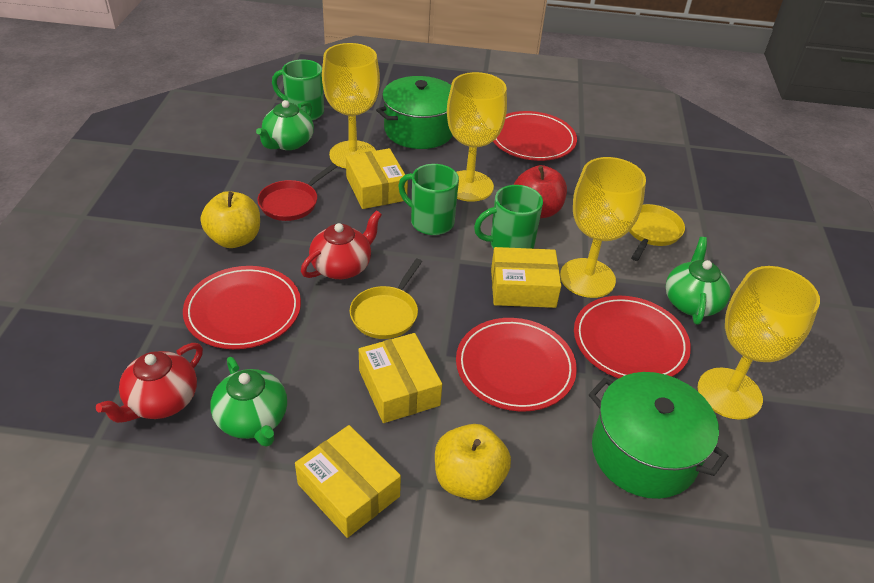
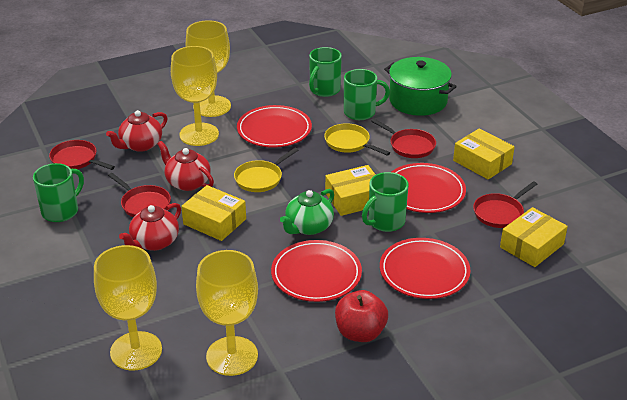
green mug: [272,59,324,121] [398,164,459,235] [474,185,543,249] = 3 -> [33,163,84,222] [309,47,342,97] [344,69,390,120] [362,172,409,232] = 4
green pot: [376,76,453,149] [589,372,728,499] = 2 -> [384,57,457,116] = 1
green teapot: [210,357,287,447] [256,100,314,150] [665,237,731,325] = 3 -> [280,189,334,235] = 1
red pan: [257,164,337,221] = 1 -> [49,140,115,170] [108,173,171,218] [371,118,436,158] [473,181,537,228] = 4
red teapot: [96,343,203,423] [301,210,382,279] = 2 -> [106,110,167,152] [119,203,181,251] [157,141,214,191] = 3
yellow apple: [201,191,260,248] [435,424,511,500] = 2 -> none = 0

